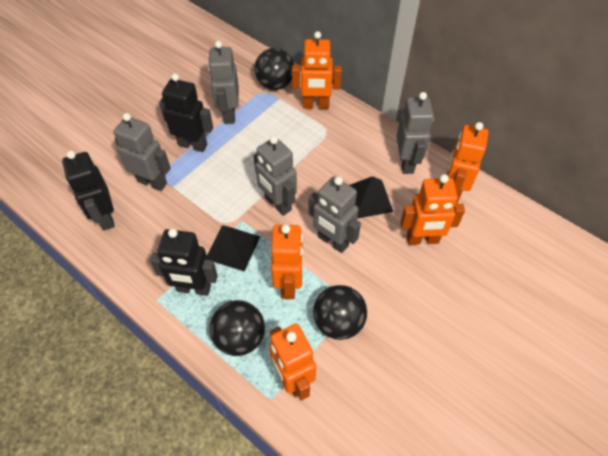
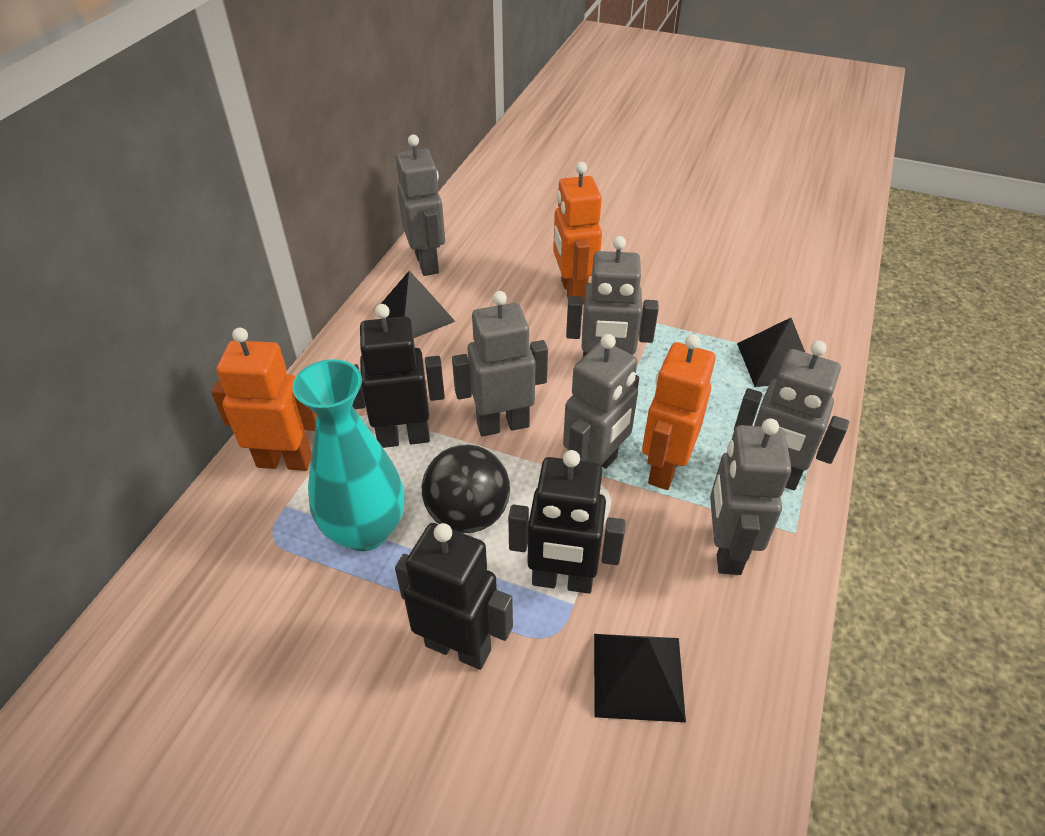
black ball: [210,300,265,356] [255,48,294,90] [313,285,367,340] = 3 -> [422,444,510,533] = 1
black pyramid: [207,225,260,272] [350,176,393,218] = 2 -> [381,271,456,338] [594,634,686,722] [737,318,805,387] = 3
grey robot: [113,113,171,191] [208,41,239,124] [254,136,297,216] [308,176,361,253] [396,92,434,174] = 5 -> [396,135,445,276] [452,291,548,436] [563,334,639,469] [566,236,659,357] [710,418,792,575] [734,341,849,490] = 6
orange robot: [269,324,316,400] [271,224,304,299] [292,31,342,109] [400,174,465,245] [447,122,489,204] = 5 -> [211,328,317,471] [553,162,602,305] [642,334,716,490] = 3
turquoise vase: none = 0 -> [293,359,404,551] = 1

